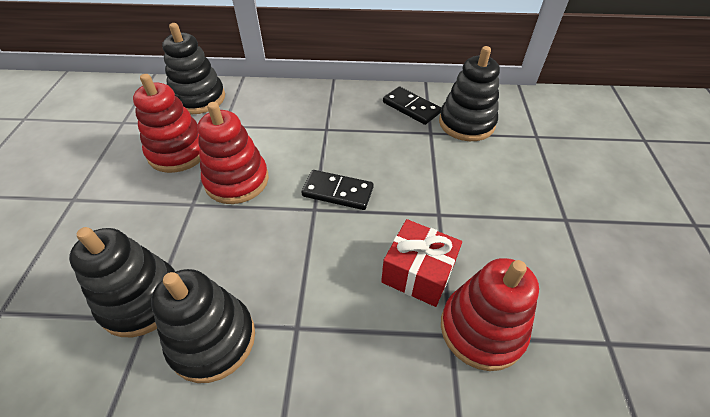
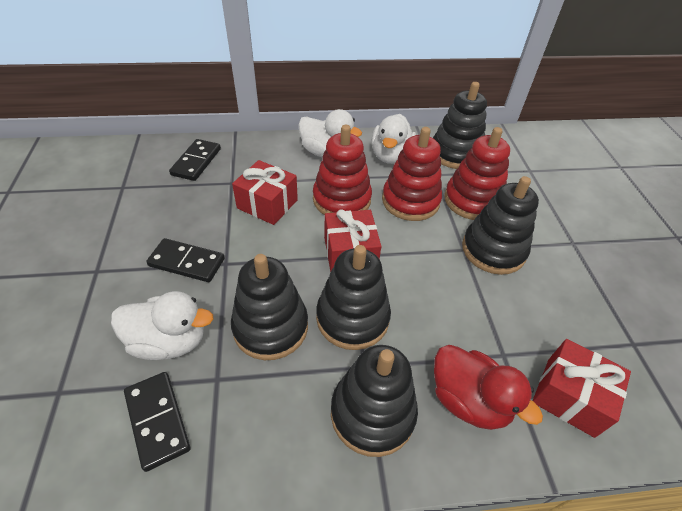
black domino: [301,170,374,210] [383,87,441,125] = 2 -> [124,372,190,472] [146,238,225,282] [169,139,221,181] = 3
black stacking toy: [69,227,175,337] [151,269,255,383] [162,23,225,114] [439,46,500,141] = 4 -> [231,254,308,360] [316,245,391,350] [331,345,418,457] [433,82,487,169] [462,176,539,275] = 5
red duck: none = 0 -> [434,345,543,430] = 1
red gift: [381,219,462,307] = 1 -> [232,160,298,225] [324,209,381,272] [532,339,631,438] = 3
white duck: none = 0 -> [111,291,213,360] [298,109,362,158] [371,114,416,164] = 3

